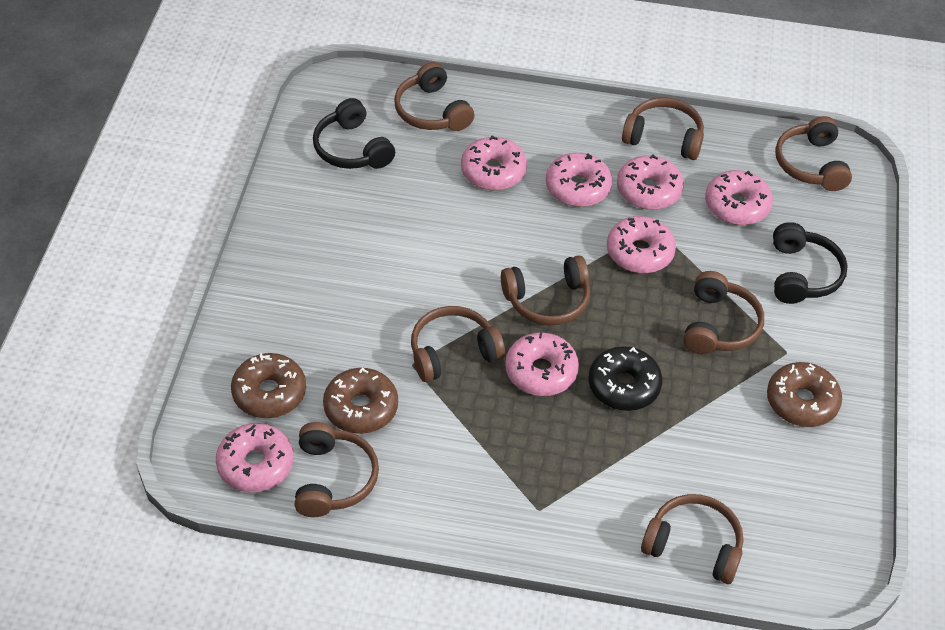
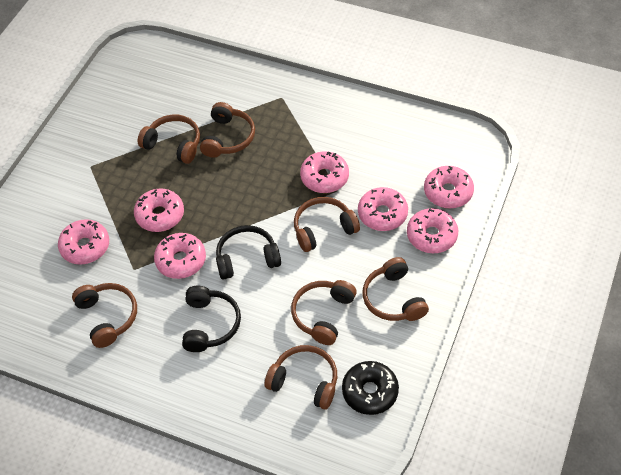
brown donut: [231,353,306,418] [323,367,398,434] [767,362,842,427] = 3 -> none = 0
brown headphones: [294,422,379,517] [394,62,474,131] [411,306,505,382] [501,255,590,326] [622,97,704,160] [641,494,743,584] [683,271,764,354] [775,116,852,191] = 8 -> [72,283,137,348] [138,115,200,164] [200,102,255,158] [265,345,337,410] [291,280,357,345] [294,197,360,252] [363,257,429,321] = 7

